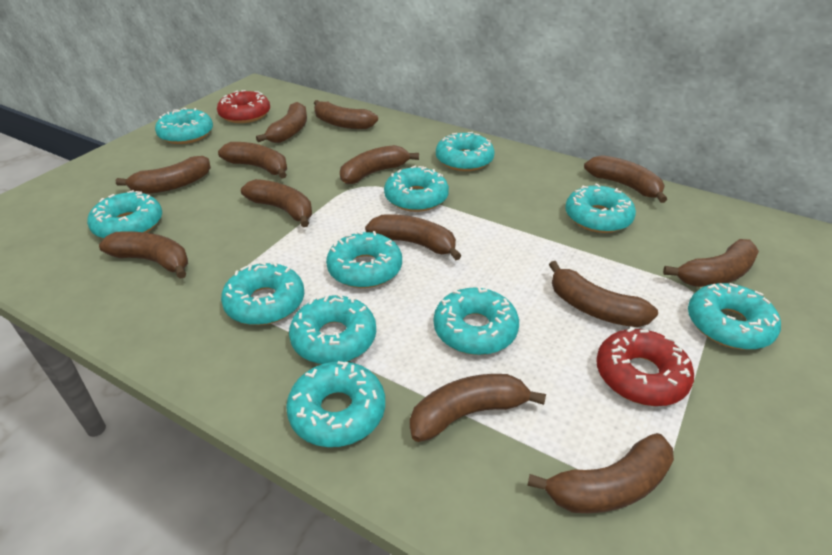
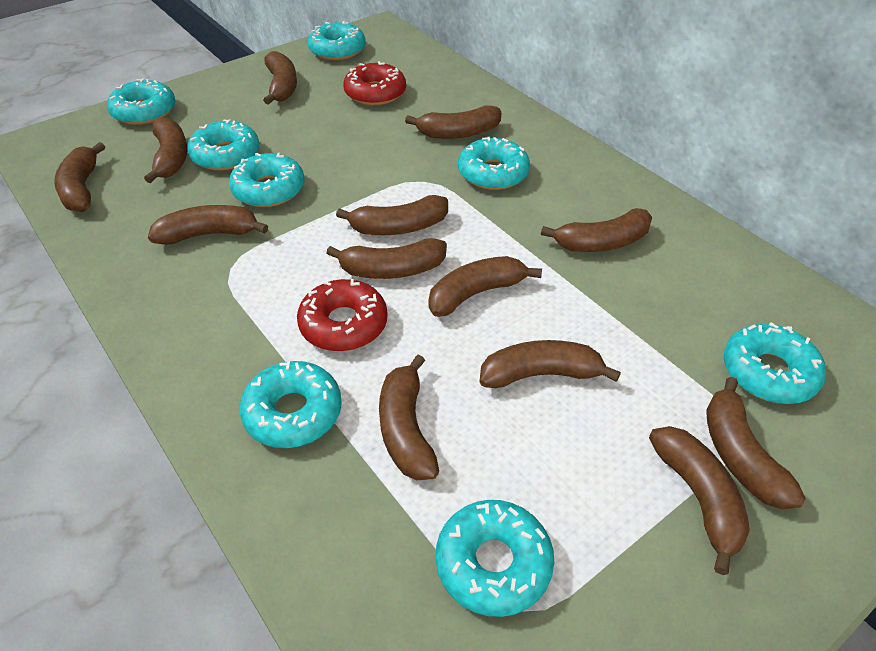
turquoise donut: [87,190,162,238] [155,108,213,144] [221,262,304,325] [286,361,385,447] [289,294,376,364] [326,231,402,288] [384,166,449,212] [434,287,519,355] [436,132,495,171] [565,183,636,233] [688,283,781,350] = 11 -> [107,79,175,125] [187,119,259,171] [229,153,305,207] [240,361,342,448] [308,21,366,60] [436,500,554,617] [458,137,530,190] [724,322,826,404] = 8

